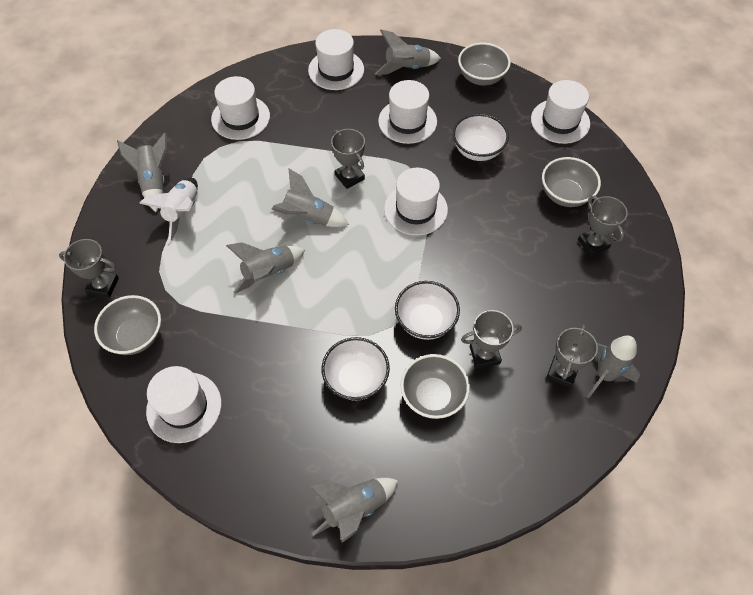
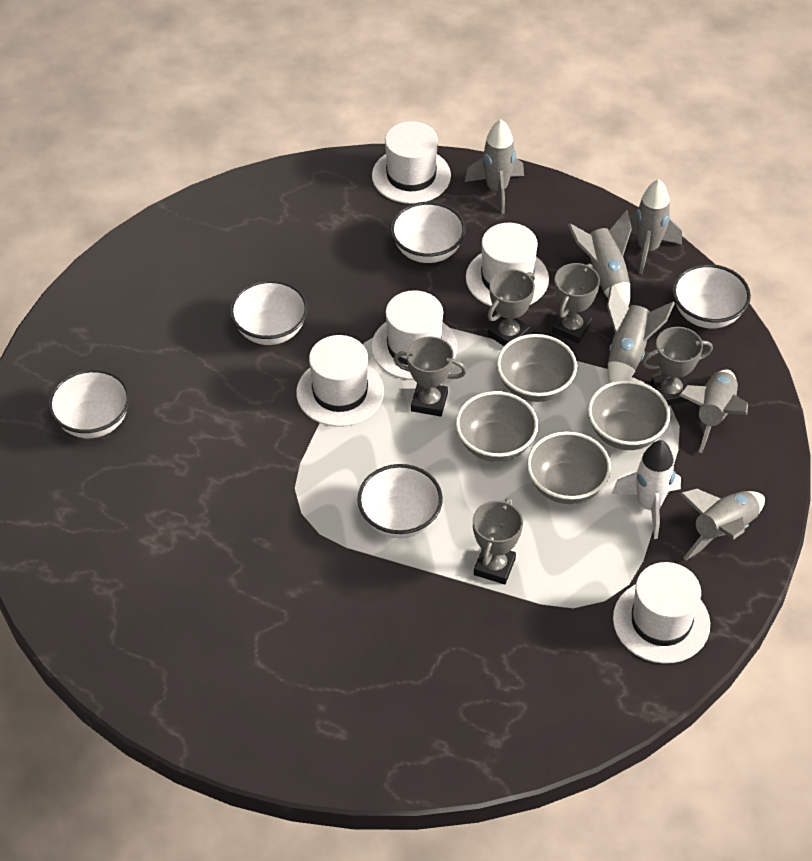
white bowl: [322,337,390,401] [395,281,460,340] [453,114,509,161] = 3 -> [48,369,130,438] [230,280,308,345] [357,464,443,538] [391,202,466,263] [673,264,751,328] = 5
white hat: [146,366,222,443] [211,76,270,140] [308,29,364,90] [378,80,437,144] [384,168,448,236] [531,80,590,144] = 6 -> [296,335,384,427] [371,290,457,380] [372,121,451,204] [466,223,549,306] [613,562,710,664] = 5

